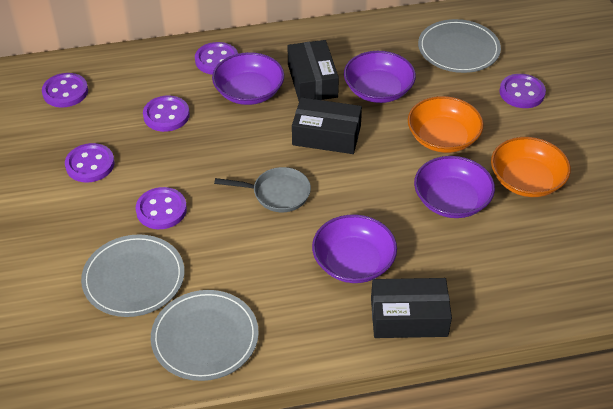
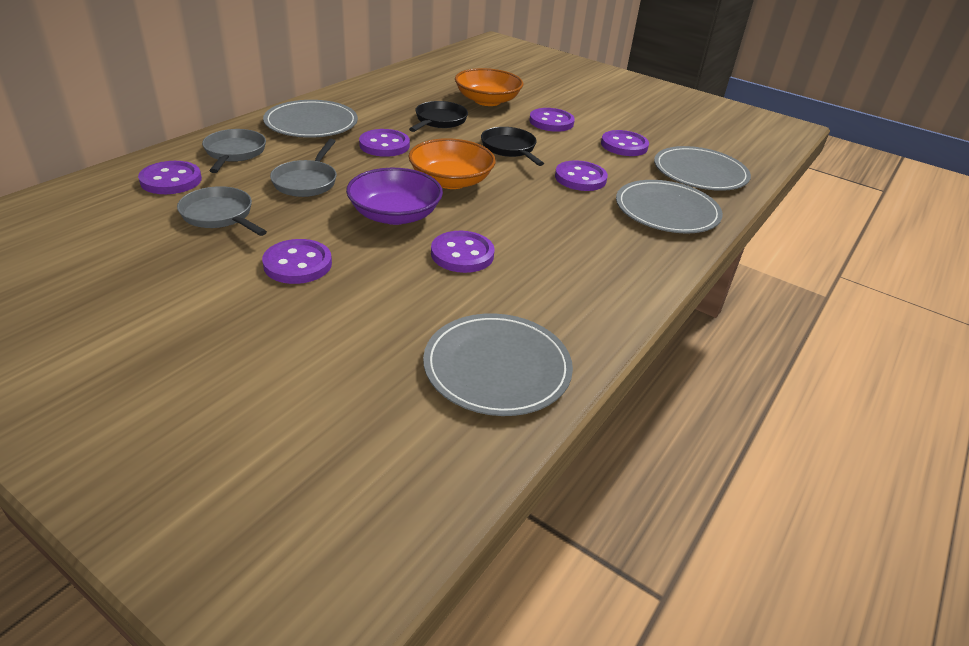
black box: [288,40,339,101] [292,97,362,154] [371,278,452,338] = 3 -> none = 0
black pan: none = 0 -> [409,101,468,132] [481,127,544,166] = 2
grey pan: [214,167,311,212] = 1 -> [177,186,267,236] [202,129,266,173] [270,139,337,197] = 3
grey plate: [81,235,184,317] [151,290,259,381] [418,19,501,73] = 3 -> [263,100,358,138] [423,313,573,416] [616,180,723,233] [654,146,751,191] = 4
purple bowl: [212,52,284,105] [312,214,397,283] [344,51,416,103] [414,156,495,218] = 4 -> [346,168,443,225] = 1
purple button: [42,73,88,108] [65,143,114,183] [135,187,187,229] [143,96,190,132] [195,42,238,75] [499,74,546,108] = 6 -> [138,161,202,194] [262,239,332,284] [359,129,410,157] [431,231,495,273] [529,108,575,132] [555,160,608,191] [601,130,649,156] = 7

